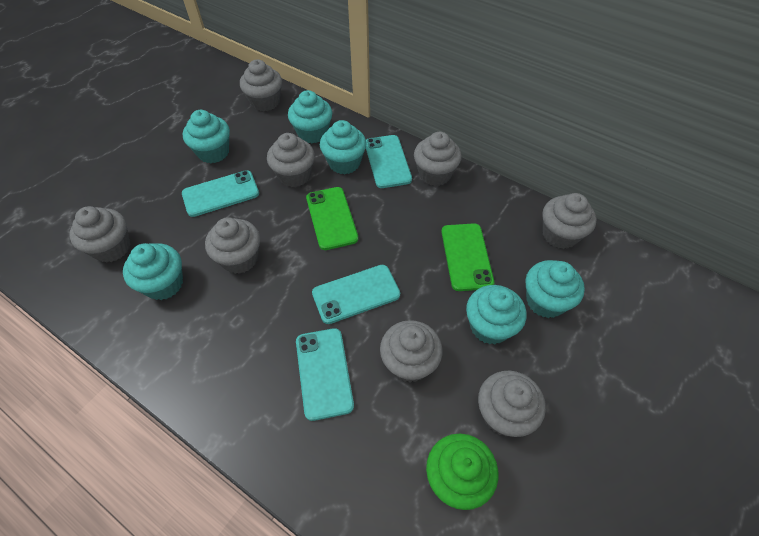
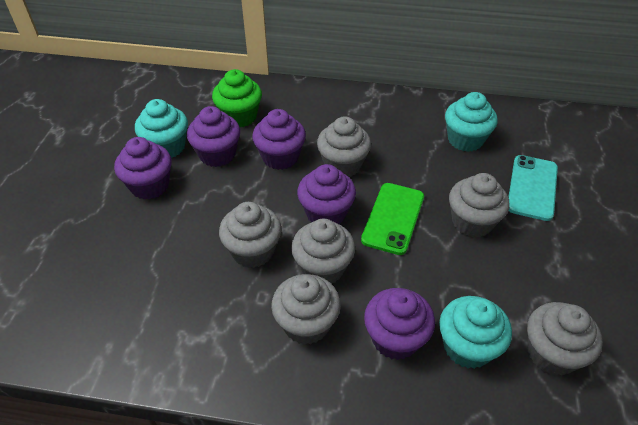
green phone: [306,187,358,250] [441,223,494,291] = 2 -> [361,183,424,255] = 1
grey cupcake: [69,206,130,263] [205,217,260,274] [240,59,282,112] [267,133,315,187] [380,320,443,382] [414,132,462,186] [478,371,546,437] [542,193,597,249] = 8 -> [219,202,282,268] [271,274,341,345] [291,219,355,284] [317,116,371,177] [449,173,510,238] [527,302,603,376] = 6
purple cupcake: none = 0 -> [114,137,172,199] [187,106,240,167] [252,109,306,170] [297,164,356,225] [364,288,435,360] = 5
turquoise cupcake: [123,243,183,300] [183,110,230,163] [288,90,332,144] [320,120,367,174] [466,285,526,344] [525,260,585,318] = 6 -> [135,99,188,158] [439,296,512,369] [445,92,498,152] = 3
turquoise phone: [182,170,259,217] [296,328,354,421] [312,265,400,324] [366,135,412,188] = 4 -> [509,155,558,221] = 1

